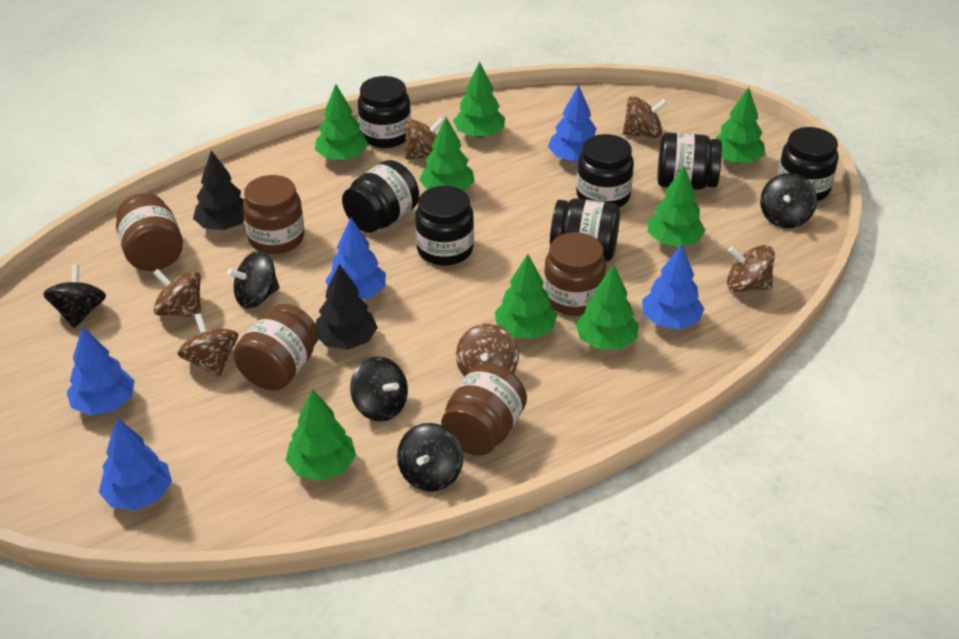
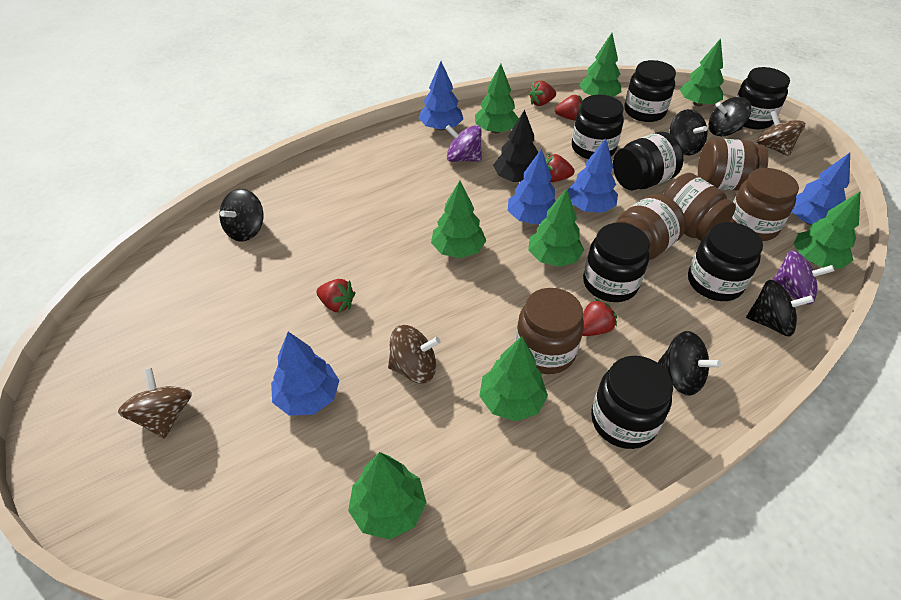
black tree: [193,151,244,230] [316,264,378,350] = 2 -> [493,110,539,182] = 1
brown spinning top: [153,269,201,317] [177,313,238,377] [405,117,444,160] [456,324,519,377] [623,96,667,138] [727,245,775,292] = 6 -> [118,368,192,439] [388,325,440,383] [757,110,805,156] = 3
purple spinning top: none = 0 -> [445,125,482,162] [772,250,834,305] = 2
red strawberry: none = 0 -> [316,279,355,313] [528,81,556,106] [546,154,575,182] [555,95,583,120] [582,298,617,336] = 5

